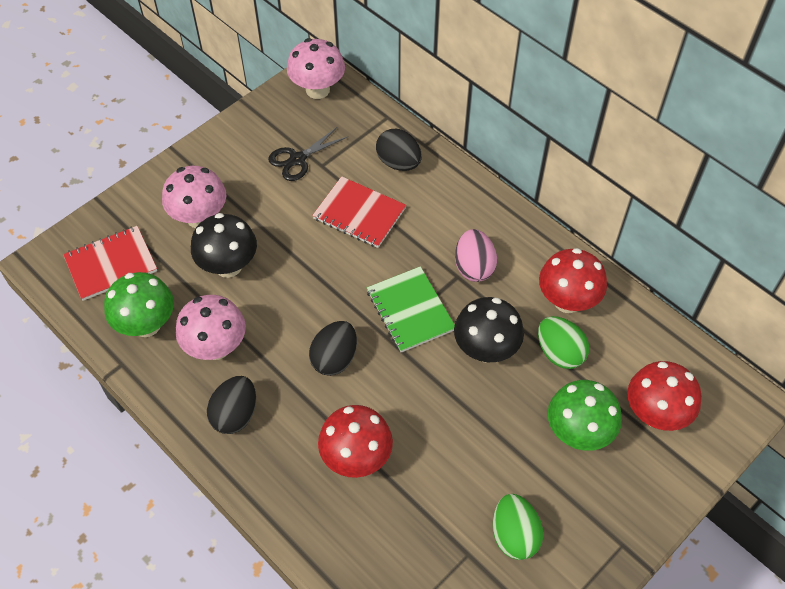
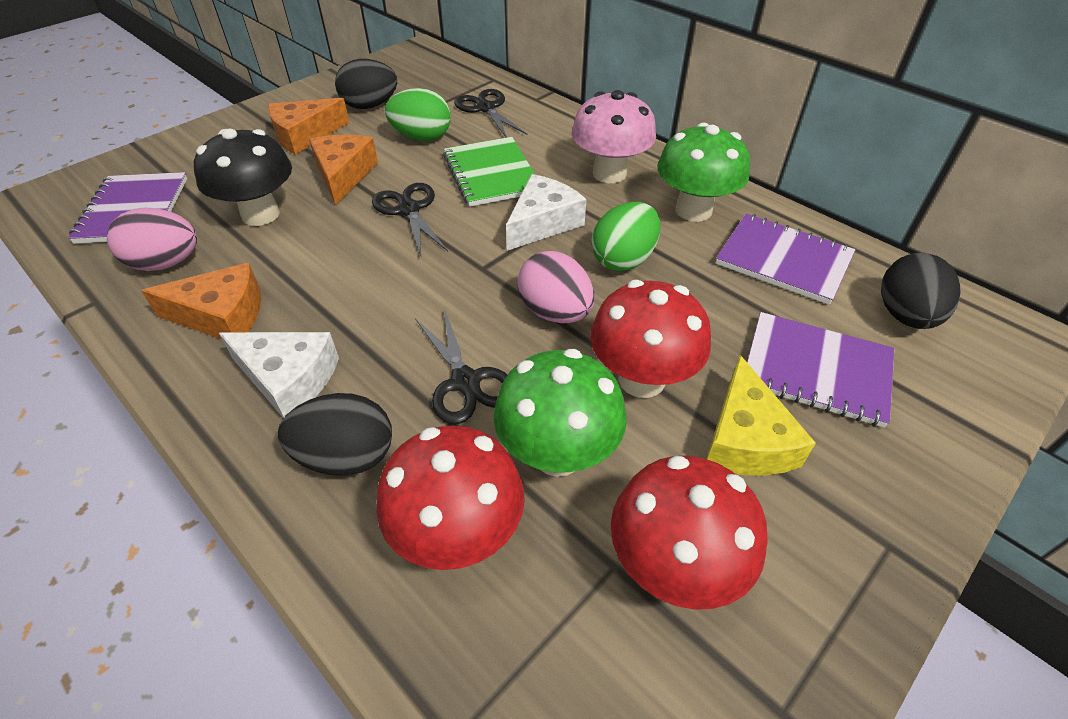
black mushroom: [191,213,257,278] [454,297,524,363] = 2 -> [194,128,292,226] = 1
black scissors: [268,127,348,181] = 1 -> [372,183,448,256] [415,308,507,424] [454,89,527,138] = 3
orange cheese: none = 0 -> [141,263,261,339] [268,98,350,155] [309,135,378,205] = 3
pink egg: [455,229,497,282] = 1 -> [107,208,197,271] [517,251,594,323] = 2
pink mushroom: [162,166,226,228] [176,295,246,360] [287,38,345,99] = 3 -> [572,90,656,183] = 1
purple notebook: none = 0 -> [68,172,187,244] [716,214,856,305] [747,312,894,428] = 3
red notebook: [63,226,157,301] [312,176,406,248] = 2 -> none = 0
white cheese: none = 0 -> [219,332,339,418] [506,174,587,251] = 2
yellow cheese: none = 0 -> [707,355,816,475] = 1

